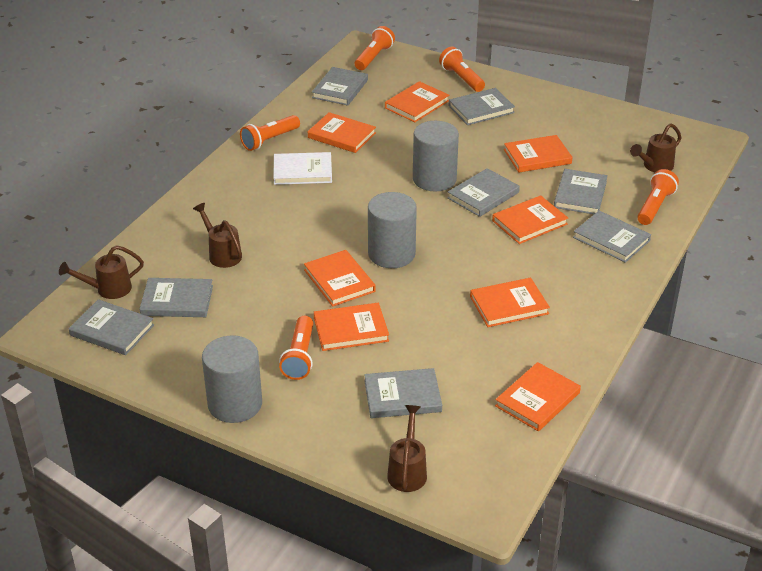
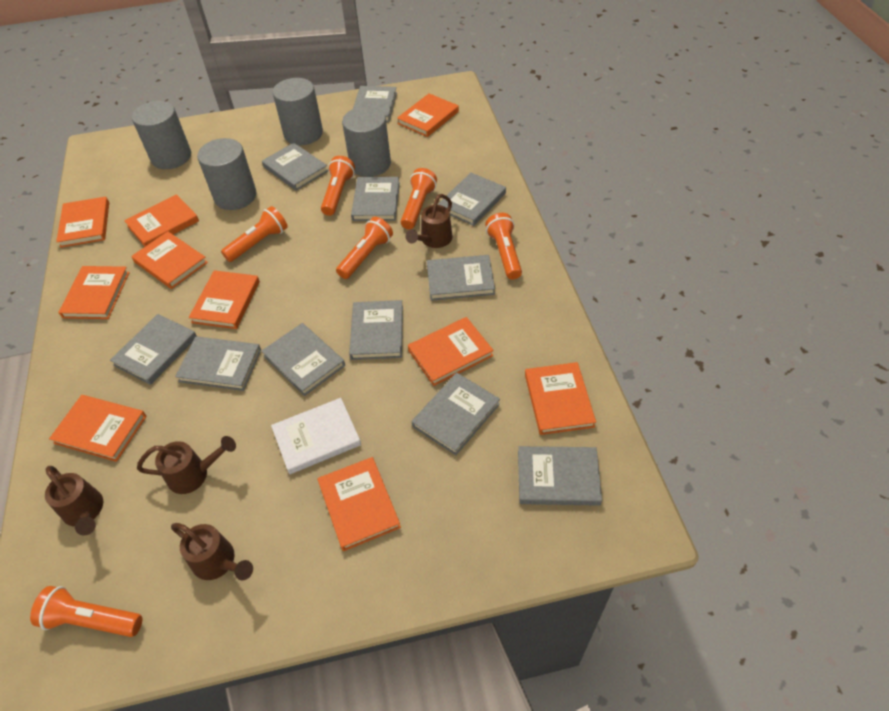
grey book: [69,299,154,355] [140,278,213,317] [312,67,368,106] [364,368,442,418] [447,168,520,217] [449,88,515,125] [554,169,608,214] [573,211,651,263] = 8 -> [110,314,196,385] [175,336,261,391] [262,143,328,191] [262,323,345,396] [349,300,403,360] [351,177,400,221] [353,86,397,122] [412,373,500,455] [427,255,495,301] [438,172,506,226] [518,446,602,506] = 11
grey cylinder: [202,335,262,423] [368,192,417,268] [413,121,459,192] = 3 -> [132,101,191,169] [197,138,257,210] [273,78,323,145] [342,107,391,177] = 4
orange book: [304,250,376,307] [308,112,376,153] [314,303,389,351] [385,81,449,122] [470,278,550,327] [492,195,568,244] [495,362,581,432] [504,135,573,172] = 8 -> [49,395,147,462] [56,196,109,248] [58,266,130,319] [124,194,199,247] [131,231,208,289] [189,270,260,329] [318,457,401,551] [397,94,459,137] [408,317,494,386] [525,362,596,435] = 10
orange flashlight: [240,115,300,151] [279,316,313,380] [355,26,395,70] [439,47,485,92] [637,169,679,225] = 5 -> [30,586,142,637] [221,206,288,262] [321,156,355,216] [336,217,393,279] [401,168,437,229] [485,213,522,279] = 6

